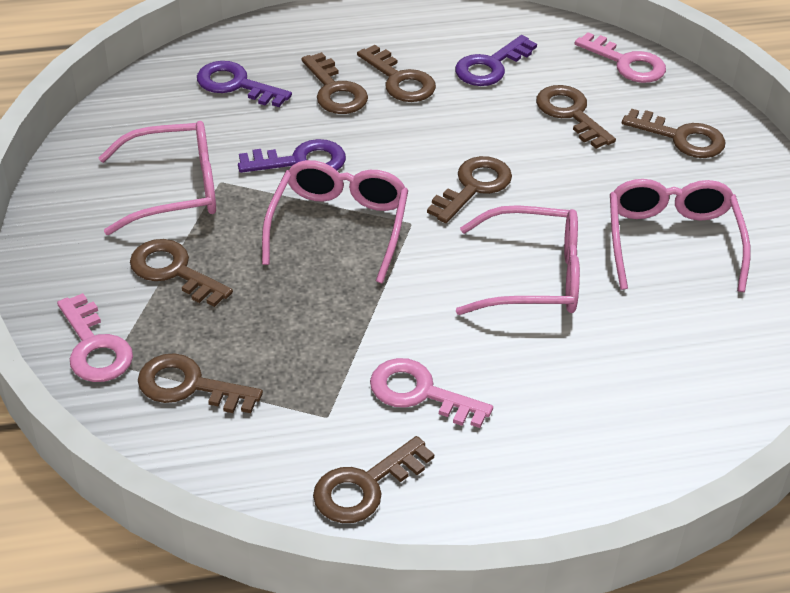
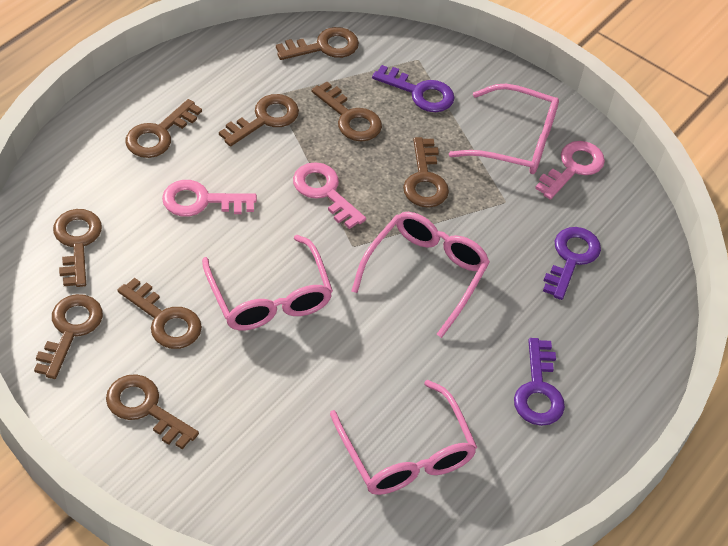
brown key: [130,239,233,307] [138,353,263,413] [301,52,368,114] [313,436,434,523] [357,45,436,102] [427,156,512,223] [536,85,616,149] [622,108,725,158] = 8 -> [34,294,103,379] [53,209,102,287] [106,374,199,449] [118,277,202,349] [126,99,202,158] [219,94,299,147] [276,27,359,60] [311,81,382,142] [403,137,449,208] = 9

